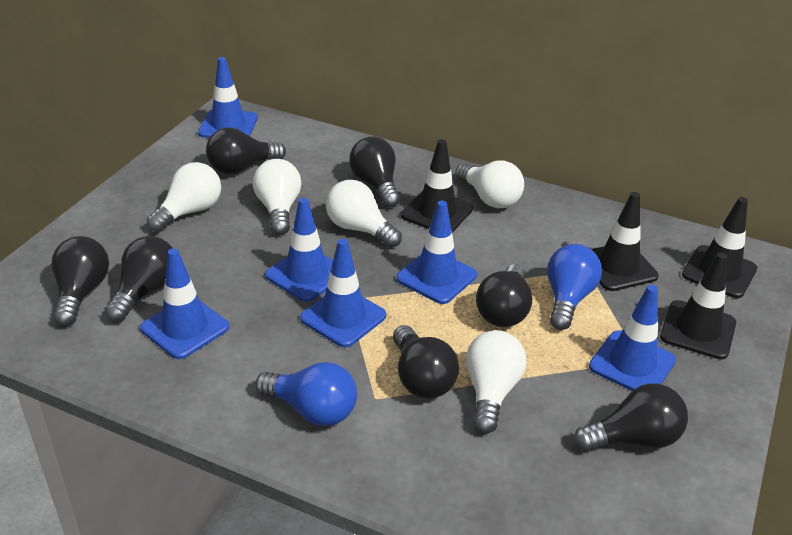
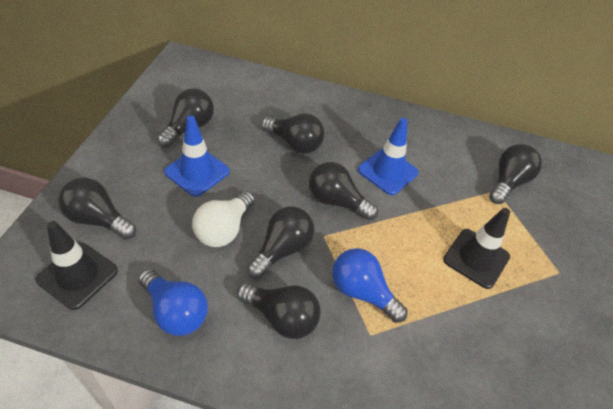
black traffic cone: [401,139,473,233] [591,192,659,291] [660,253,736,360] [682,197,757,298] = 4 -> [36,221,118,310] [443,208,510,289] = 2
blue traffic cone: [140,248,229,359] [198,57,258,138] [265,198,333,302] [300,239,386,347] [396,201,477,304] [589,285,676,391] = 6 -> [164,115,230,197] [358,118,419,195] = 2
white light bulb: [147,162,221,232] [253,159,302,235] [326,180,402,248] [455,161,524,208] [466,330,527,434] = 5 -> [192,191,255,247] = 1

